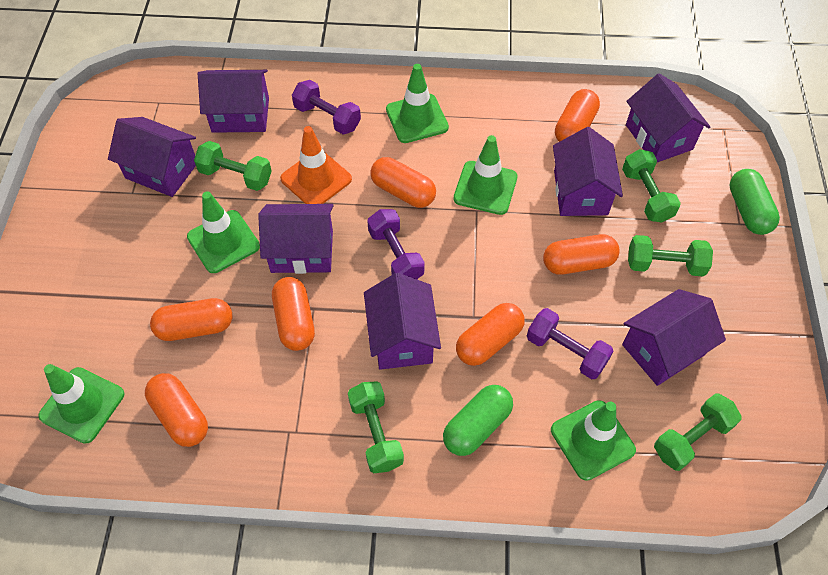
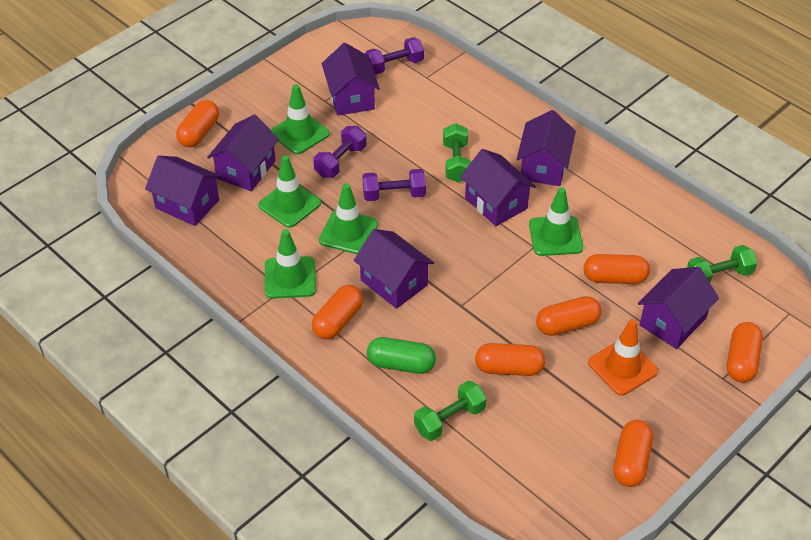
green capsule: [443,385,513,456] [729,169,780,235] = 2 -> [367,337,436,374] = 1
green dumbbell: [194,141,272,191] [348,382,404,473] [622,149,681,222] [628,235,713,276] [654,393,742,471] = 5 -> [414,381,486,441] [443,123,471,183] [687,245,757,283] = 3

